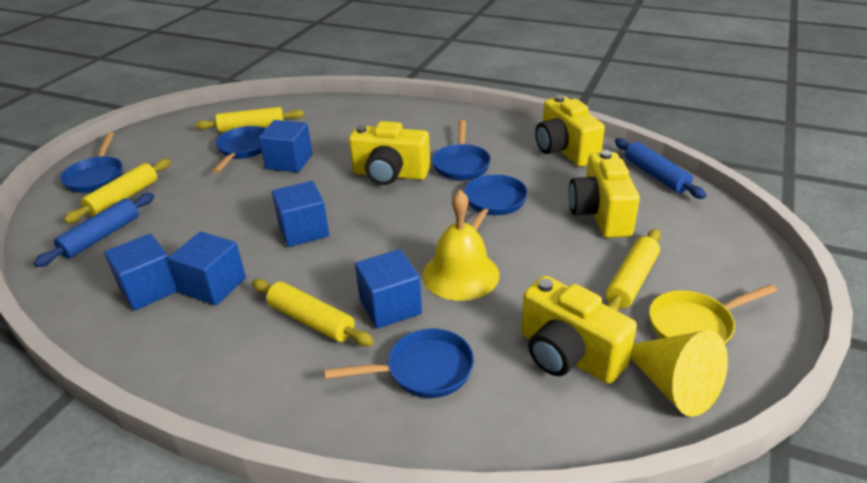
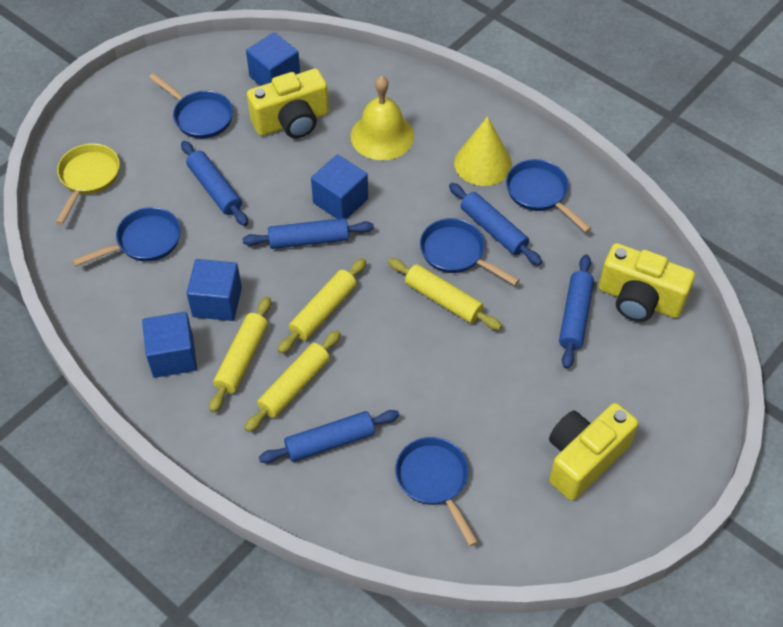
blue cube: [104,233,179,310] [168,231,246,306] [259,120,313,172] [272,181,329,247] [355,249,422,329] = 5 -> [142,312,197,378] [187,259,242,321] [246,32,300,86] [311,154,368,219] = 4
blue rolling pin: [34,193,154,267] [615,138,706,199] = 2 -> [181,141,248,226] [242,218,374,249] [259,410,399,463] [449,183,542,266] [559,255,594,369] = 5
yellow camera: [349,121,430,185] [521,276,637,384] [535,95,605,167] [568,150,640,238] = 4 -> [247,68,329,138] [549,403,638,501] [599,243,695,322] = 3

